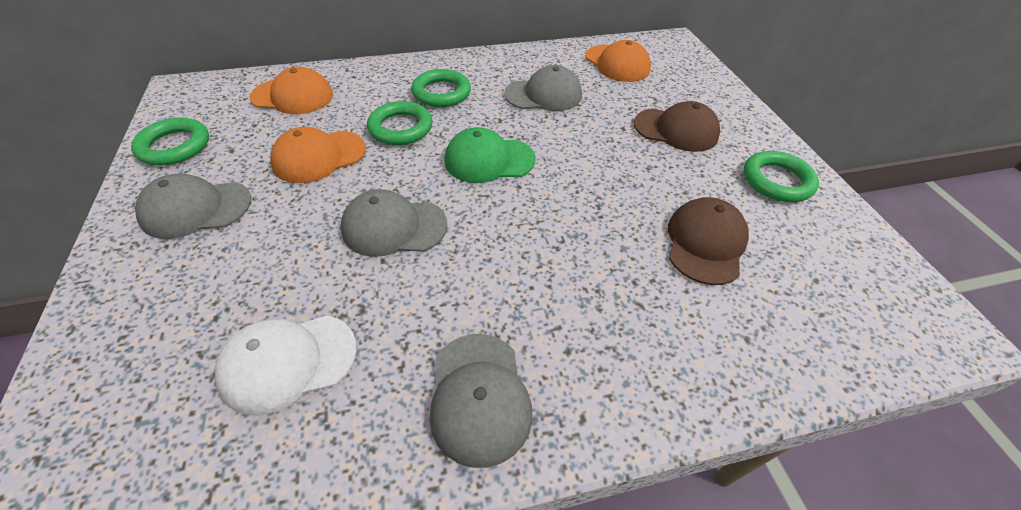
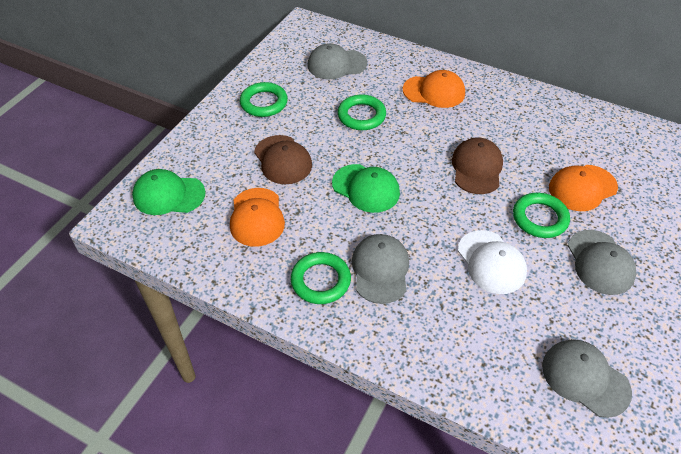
green cap: [444,127,536,183] = 1 -> [132,169,206,215] [332,164,400,213] = 2

